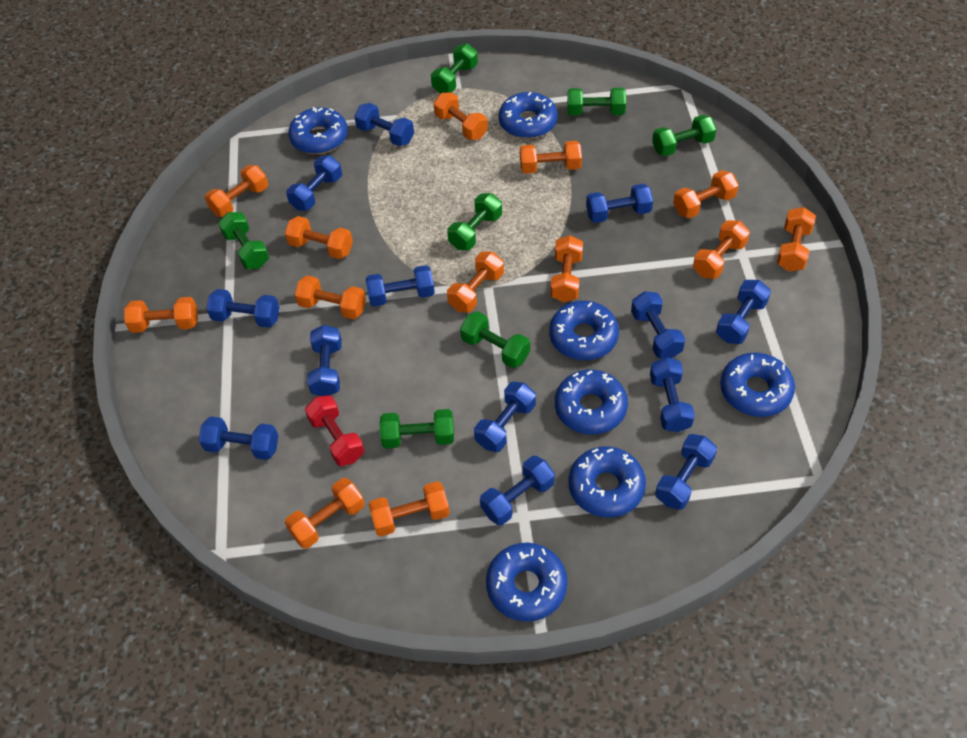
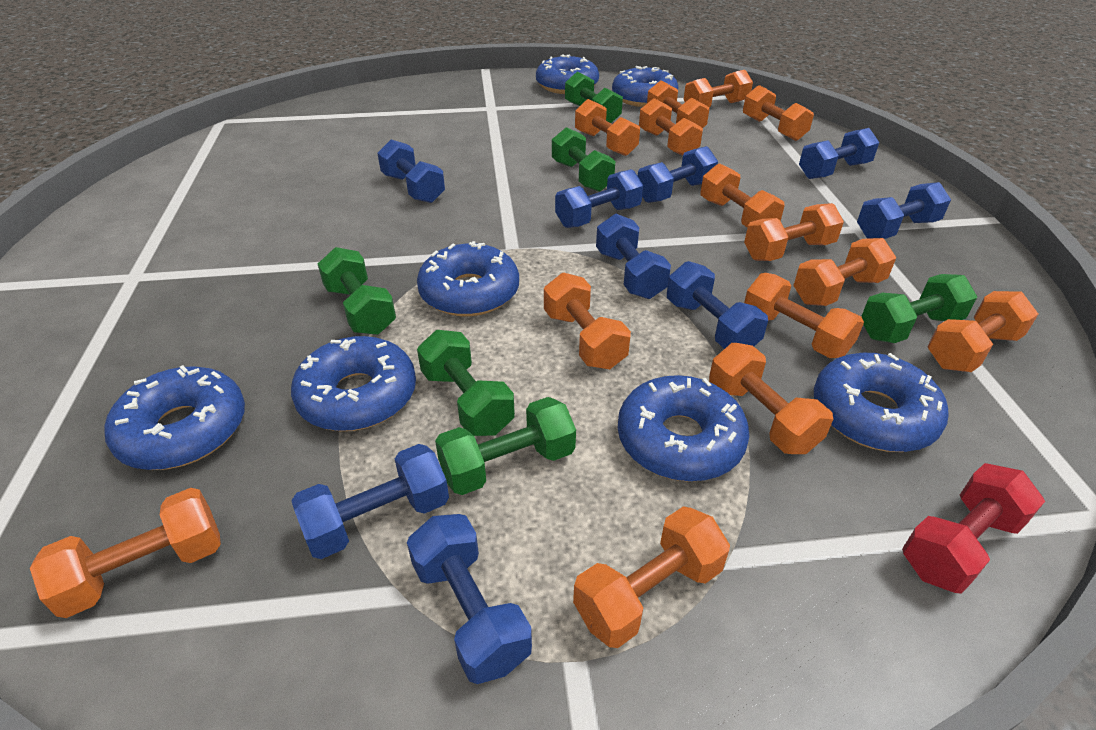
blue dumbbell: [199,417,278,460] [206,289,279,328] [286,155,342,211] [307,325,342,396] [354,103,414,146] [366,265,435,306] [474,381,536,452] [480,456,555,525] [586,184,653,223] [631,291,685,358] [650,357,695,432] [655,434,717,510] [716,280,771,344] = 13 -> [291,444,449,559] [377,139,445,203] [407,514,532,684] [555,169,643,228] [596,214,671,299] [638,146,718,203] [667,261,768,349] [799,128,879,179] [857,182,951,239] = 9
green dumbbell: [218,212,269,269] [380,409,454,448] [431,43,478,93] [447,193,502,250] [460,311,530,368] [567,88,626,116] [652,115,717,156] = 7 -> [318,247,396,335] [417,330,515,436] [435,397,576,495] [552,127,615,192] [565,72,623,123] [861,274,977,343] = 6
orange dumbbell: [124,297,198,333] [205,165,268,217] [285,216,353,259] [285,478,365,549] [294,275,366,320] [368,481,450,536] [433,92,488,140] [447,251,504,313] [520,141,582,174] [550,235,583,302] [673,170,739,218] [693,220,750,279] [777,207,816,272] = 13 -> [30,488,221,618] [544,273,631,369] [573,506,730,648] [575,99,640,156] [639,98,703,156] [647,80,709,128] [683,70,753,107] [701,163,785,228] [709,343,833,454] [743,85,814,141] [744,203,844,261] [744,273,864,358] [793,238,896,306] [927,291,1038,372] = 14

